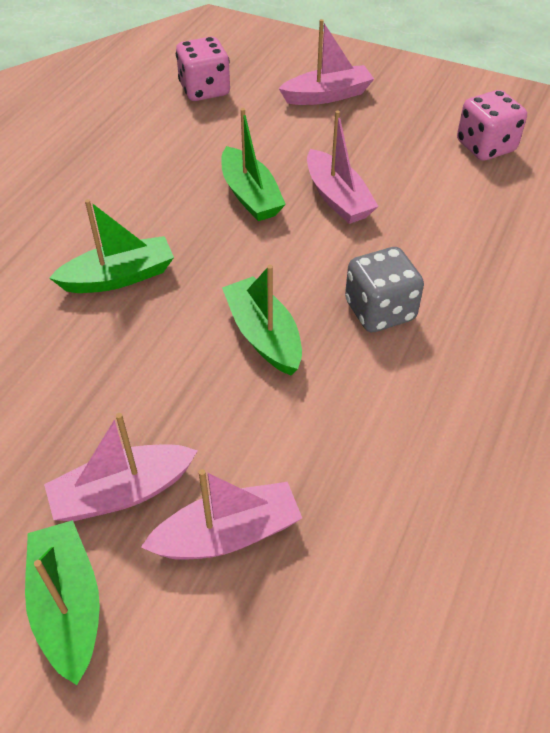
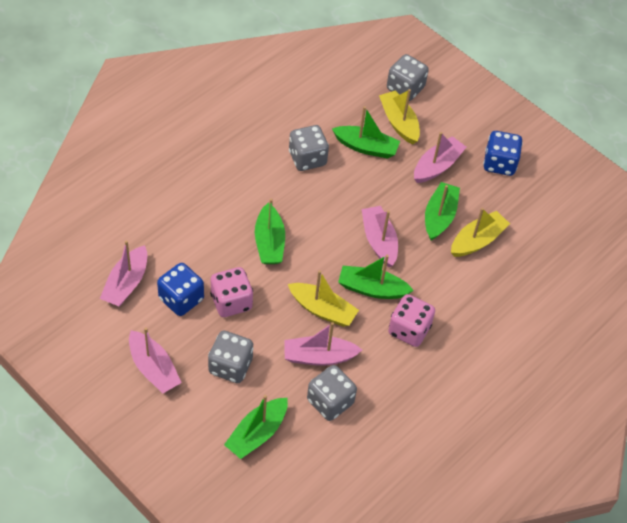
blue dice: none = 0 -> [157,263,204,316] [483,131,523,176] = 2
green boat: [25,520,100,685] [49,199,174,293] [221,108,286,221] [222,265,302,375] = 4 -> [224,395,288,459] [255,198,285,264] [332,106,400,159] [338,255,414,299] [425,182,460,240] = 5
grey dice: [345,247,424,332] = 1 -> [208,331,254,383] [289,125,329,171] [307,365,357,421] [387,54,429,101] = 4
pink boat: [44,413,198,521] [141,469,302,560] [279,19,374,105] [307,110,379,224] = 4 -> [100,240,147,307] [129,327,182,394] [284,322,362,366] [361,206,398,267] [414,132,467,183] = 5
yellow boat: none = 0 -> [288,270,359,327] [379,89,420,145] [451,208,510,257] = 3

